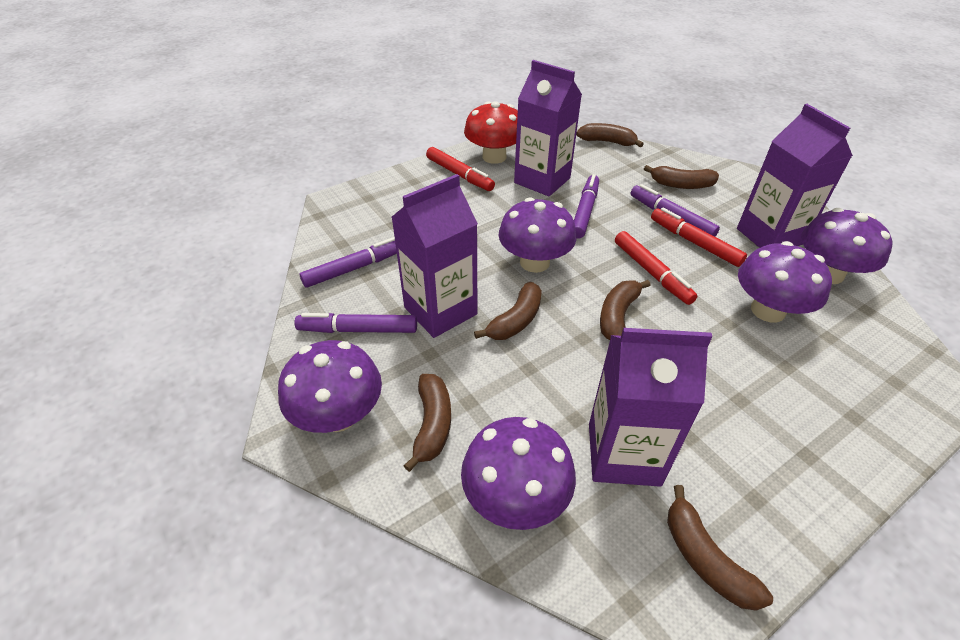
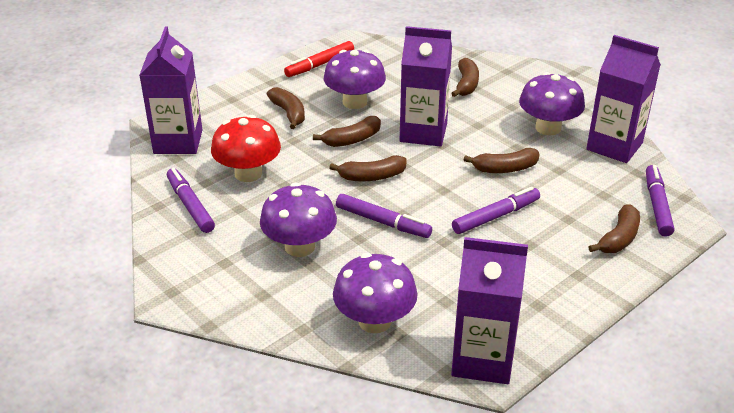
purple mushroom: [278,340,382,433] [461,417,576,530] [498,197,576,273] [738,241,832,323] [801,208,893,284] = 5 -> [260,183,337,257] [323,50,386,109] [333,253,418,333] [519,72,585,135] = 4
red marker: [426,147,495,191] [615,231,697,305] [651,208,747,267] = 3 -> [284,41,354,77] = 1

